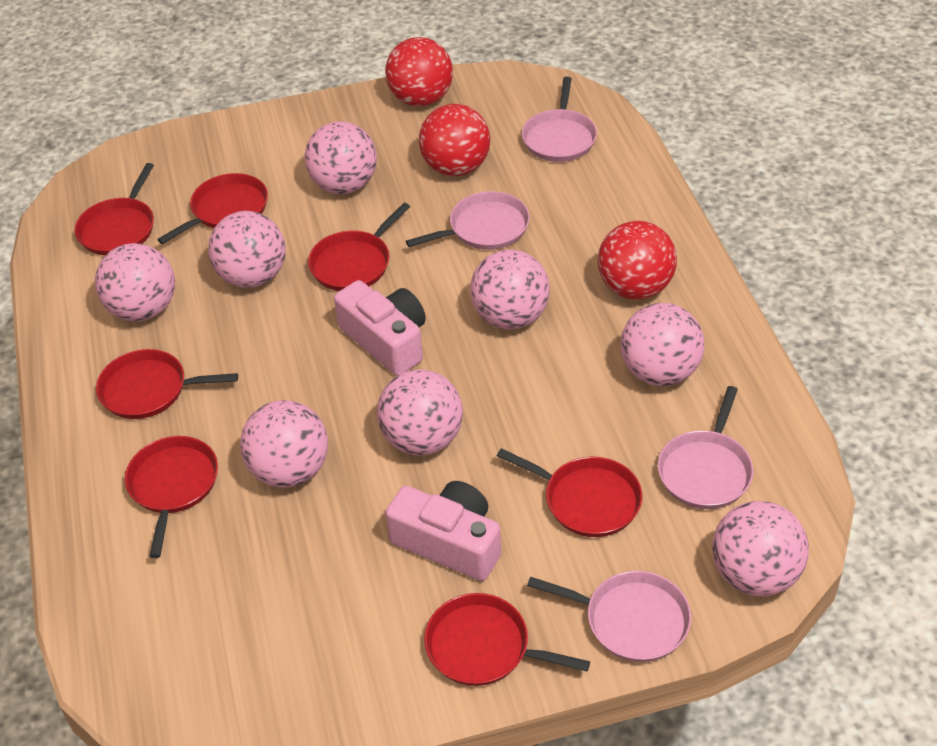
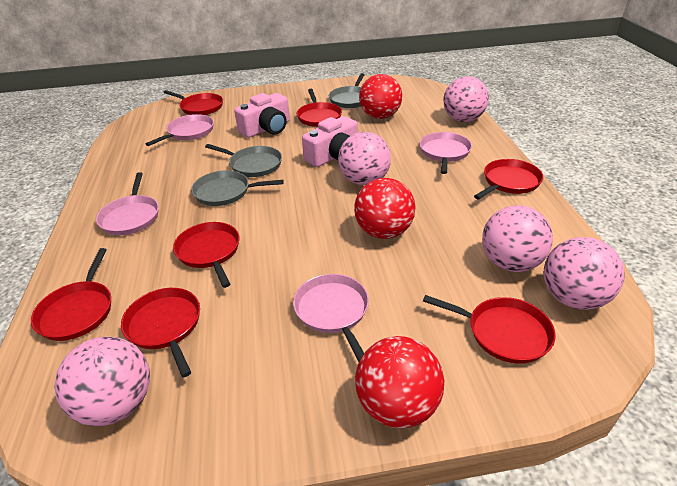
grey pan: none = 0 -> [191,170,284,206] [205,144,282,177] [329,73,365,108] = 3
pink ball: [95,243,175,322] [208,211,286,288] [240,400,328,488] [304,121,377,194] [377,369,463,456] [470,249,550,330] [620,303,704,386] [712,501,809,596] = 8 -> [54,337,150,426] [338,132,391,185] [443,76,489,122] [482,205,553,272] [544,237,625,310] = 5

